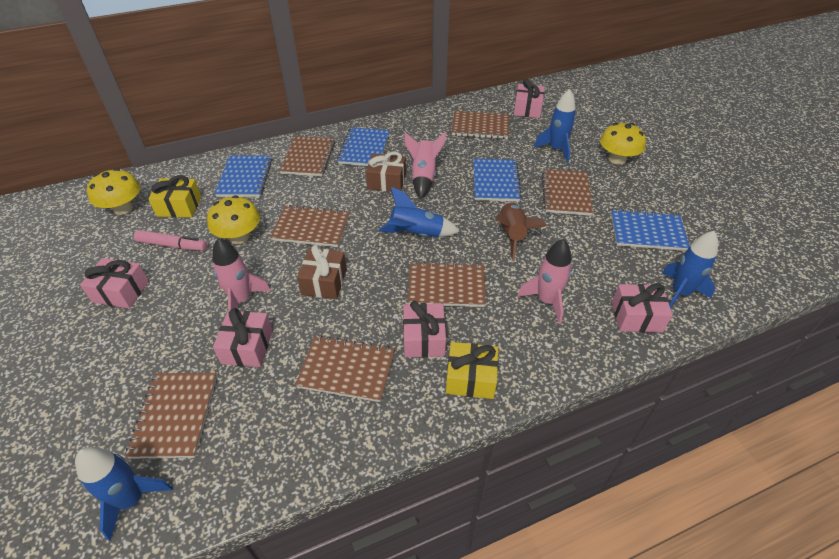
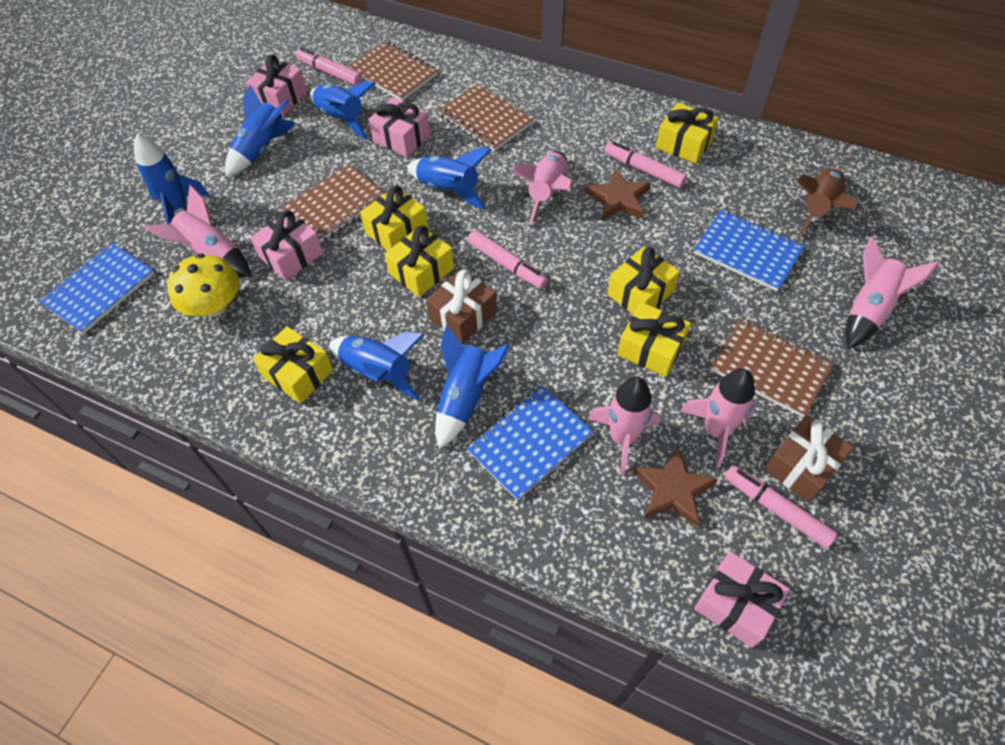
blue notebook: [214,156,272,197] [337,127,390,166] [473,159,522,202] [611,209,690,251] = 4 -> [39,243,155,334] [467,385,594,501] [694,210,805,291] = 3
blue rocket: [75,447,173,541] [378,187,460,237] [534,89,576,163] [662,231,718,309] = 4 -> [134,133,210,224] [225,85,296,177] [310,81,376,139] [329,332,424,401] [407,148,492,210] [435,325,510,449] = 6
brown notebook: [125,373,217,459] [270,205,349,247] [279,136,335,176] [295,335,395,402] [408,261,486,307] [452,111,509,139] [542,169,593,216] = 7 -> [282,164,385,242] [348,41,438,101] [438,84,533,151] [710,319,833,418] = 4
brown star: none = 0 -> [585,168,651,221] [633,446,718,527] = 2
pink gift: [80,258,149,309] [213,308,273,367] [403,301,446,357] [514,79,545,118] [612,283,673,333] = 5 -> [245,55,307,116] [250,210,323,281] [368,97,430,157] [694,551,790,648] = 4
pink marker: [134,230,207,251] = 1 -> [295,47,362,85] [468,230,548,289] [604,141,687,188] [725,465,838,548] = 4
pink rocket: [212,238,271,311] [404,131,447,199] [517,239,572,324] = 3 -> [144,185,251,277] [511,151,572,225] [588,377,660,476] [680,368,755,468] [845,237,939,349] = 5
yellow gift: [148,175,201,217] [446,342,498,399] = 2 -> [253,326,333,404] [360,186,428,251] [385,225,454,297] [607,247,680,314] [617,302,691,377] [656,102,719,164] = 6
yellow mushroom: [87,168,140,215] [207,195,260,244] [600,123,646,165] = 3 -> [167,254,239,317] = 1

